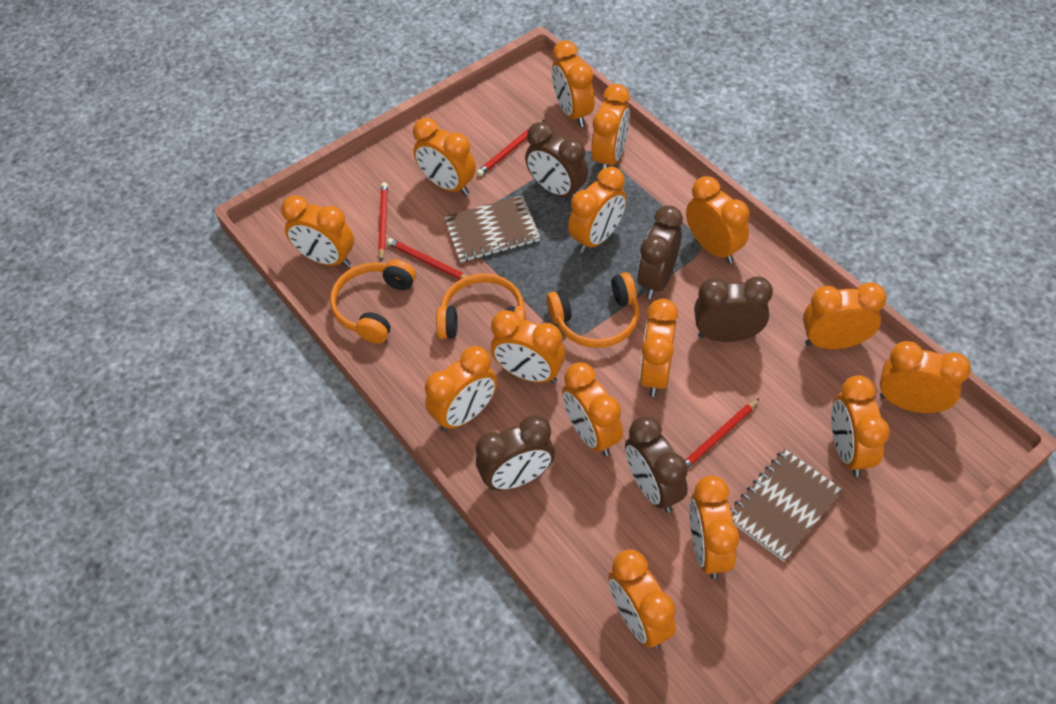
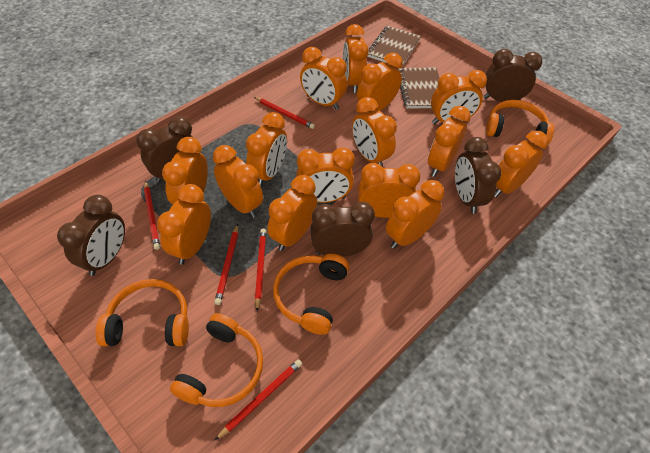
orange headphones: [330,259,416,344] [436,273,526,339] [546,272,639,348] = 3 -> [95,279,189,346] [170,313,263,407] [273,254,349,335] [486,100,554,145] = 4
red pencil: [378,182,388,262] [387,238,467,280] [477,120,544,176] [685,398,760,468] = 4 -> [144,181,160,250] [214,224,238,305] [215,359,302,440] [254,97,315,129] [255,229,266,312] = 5

